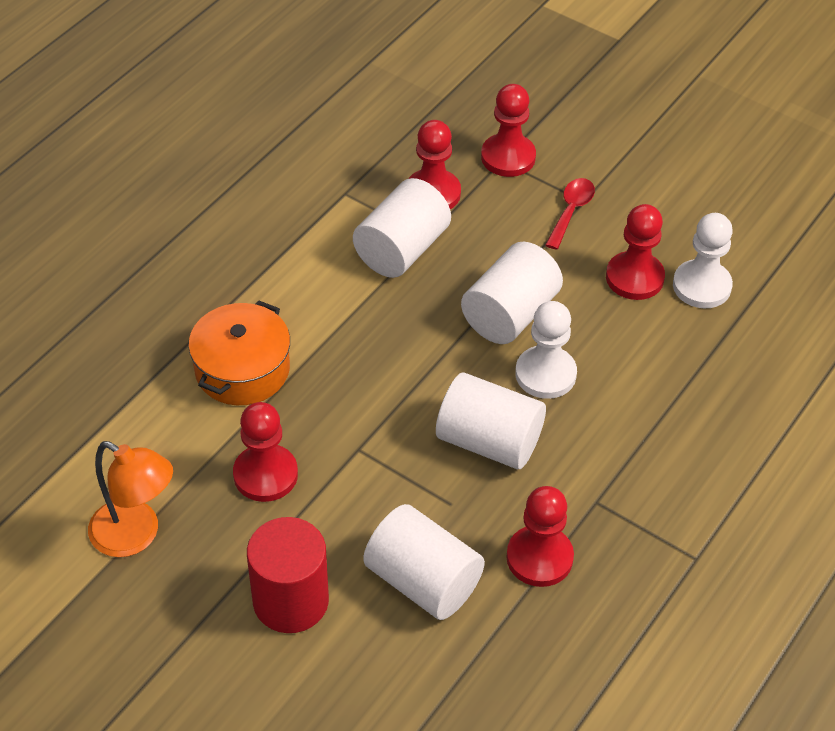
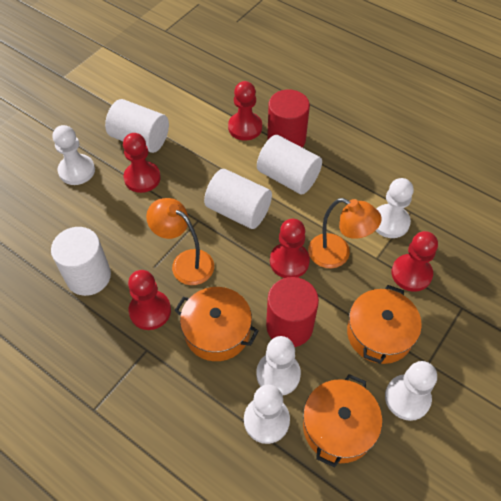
orange lamp: [88,441,173,557] = 1 -> [146,198,214,285] [308,198,382,268] = 2
orange pot: [188,301,290,405] = 1 -> [175,287,259,361] [303,374,382,467] [347,285,422,364] = 3
red cylinder: [247,517,329,633] = 1 -> [266,277,319,347] [267,90,310,147] = 2
red spoon: [545,178,595,250] = 1 -> none = 0
white pawn: [515,301,577,399] [673,213,733,308] = 2 -> [53,125,95,185] [244,385,290,444] [256,336,301,395] [376,178,414,238] [385,361,437,421] = 5

